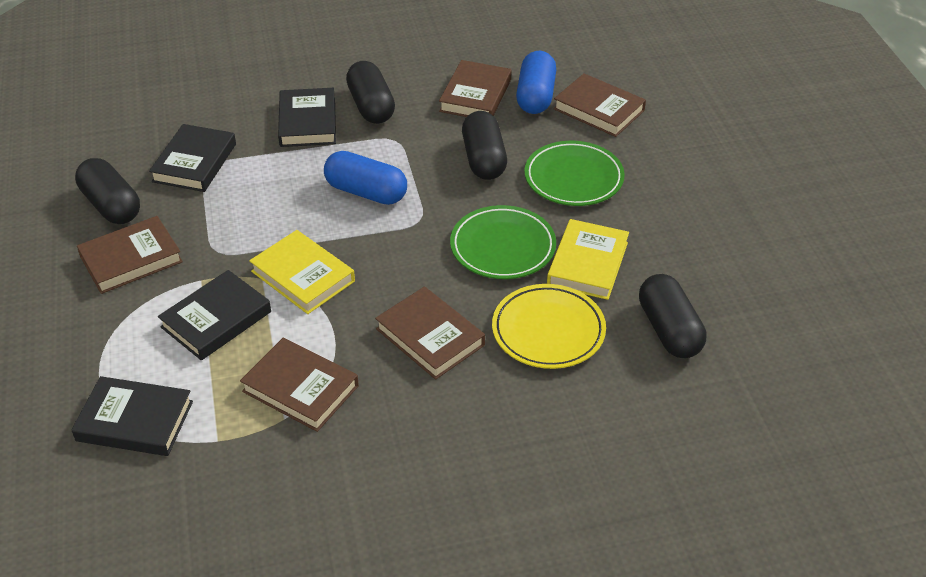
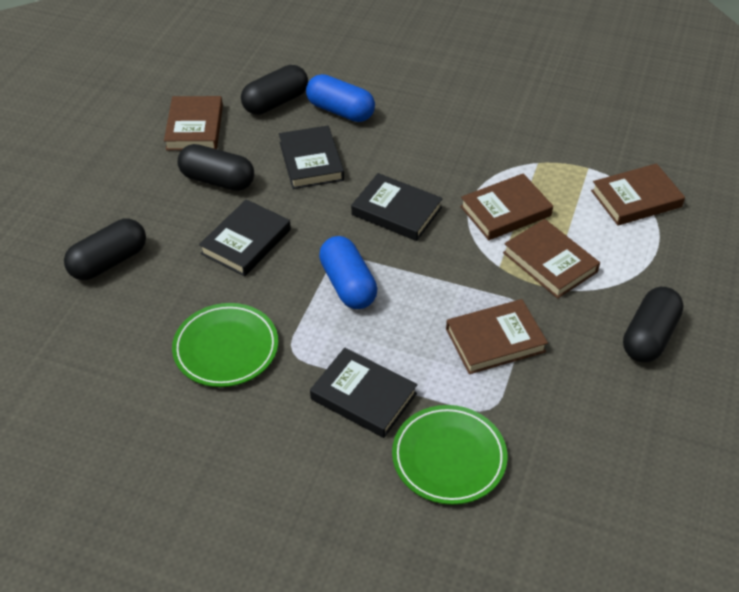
yellow book: [249,230,355,314] [547,219,629,300] = 2 -> none = 0
yellow plate: [492,284,606,369] = 1 -> none = 0

